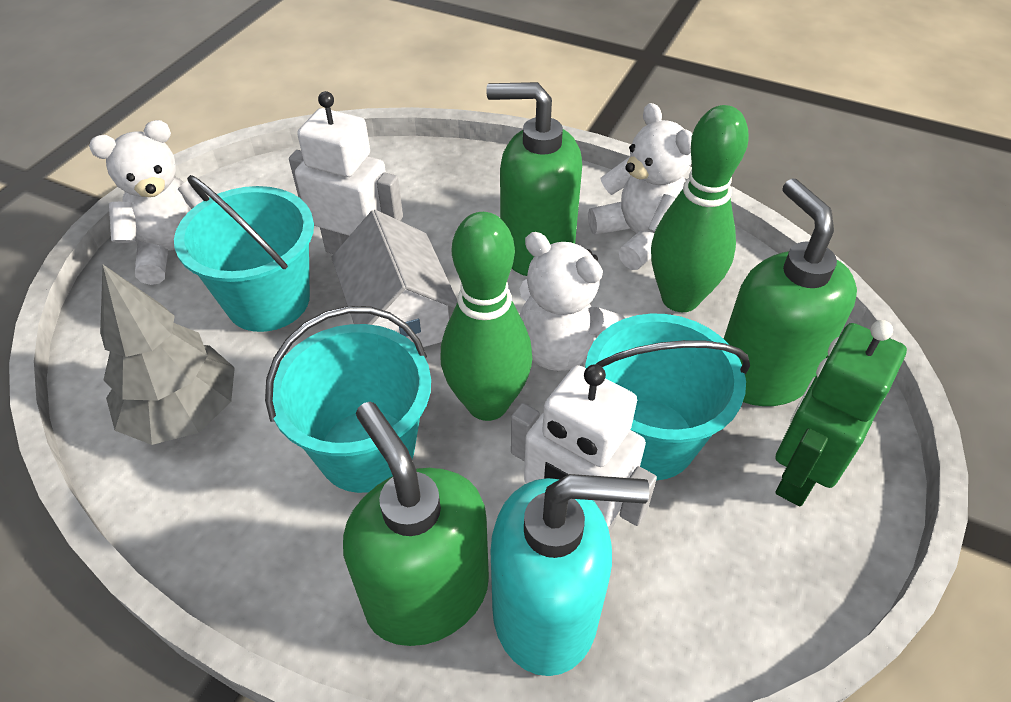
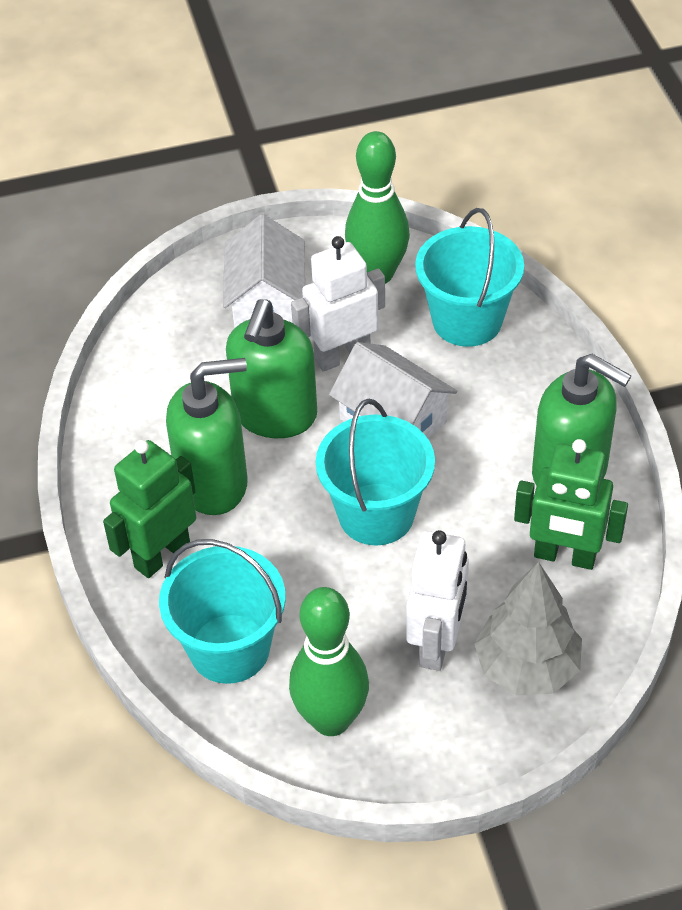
green robot: [776,320,907,506] = 1 -> [103,440,196,578] [514,439,628,570] = 2
turquoise soap dispenser: [490,474,649,676] = 1 -> none = 0
white house: [331,210,458,347] = 1 -> [223,214,305,329] [329,342,457,439] = 2
white teddy bear: [89,120,210,285] [520,232,625,371] [588,103,692,270] = 3 -> none = 0

